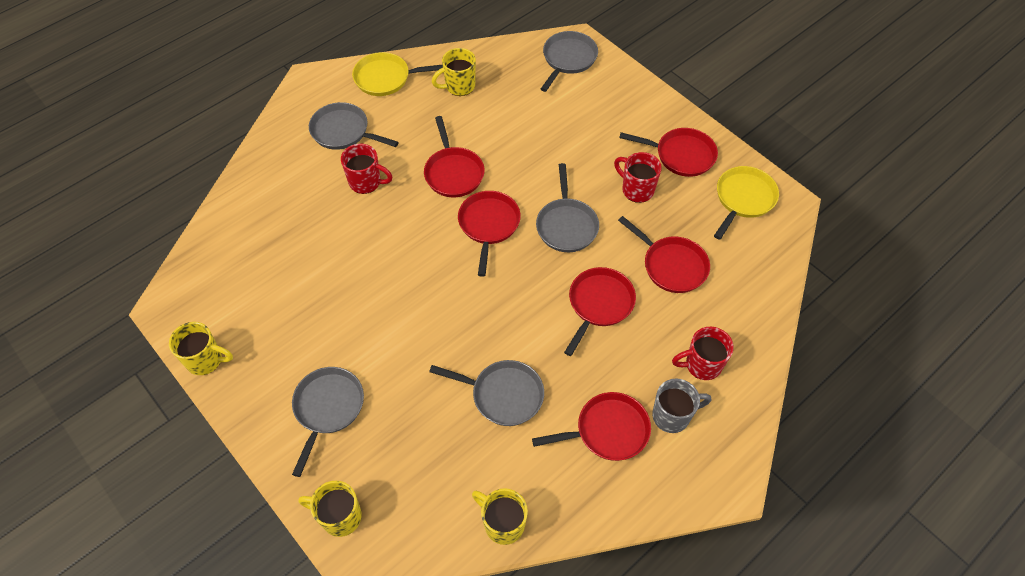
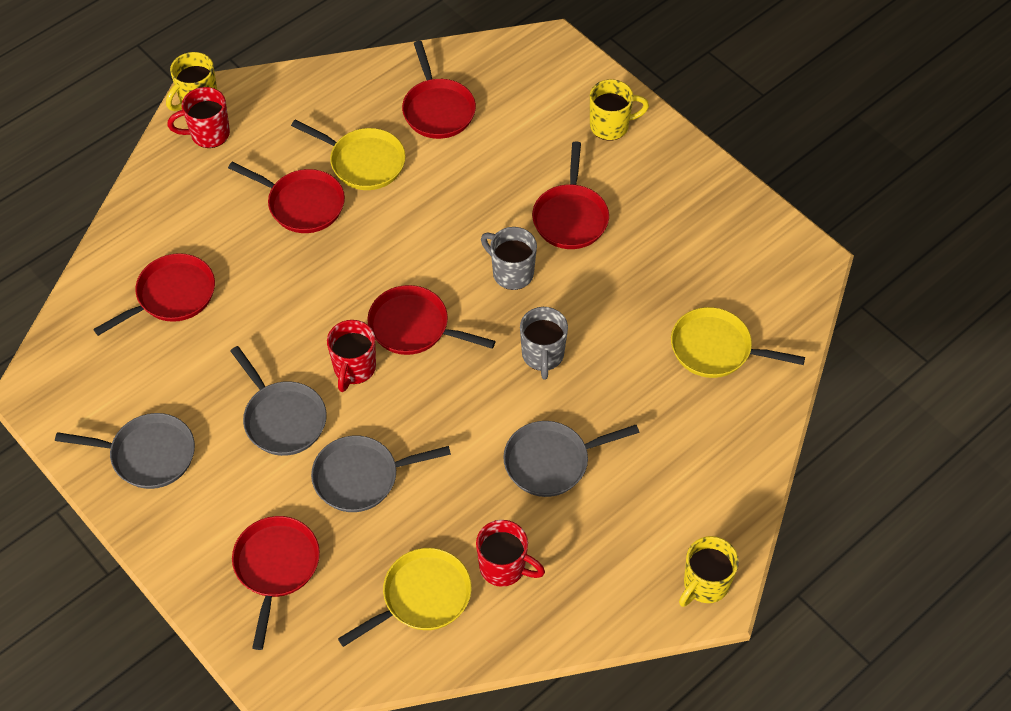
grey mug: [652,379,711,433] = 1 -> [481,227,537,290] [520,307,568,380] = 2
grey pan: [292,367,364,477] [309,102,398,150] [429,360,544,426] [536,163,599,252] [541,31,598,92] = 5 -> [55,413,195,489] [230,346,327,456] [311,435,451,512] [503,421,640,497] = 4
yellow mug: [169,322,233,375] [298,481,362,537] [432,48,476,96] [472,488,528,545] = 4 -> [166,52,217,111] [590,79,649,141] [679,536,739,607] = 3
yellow pan: [352,52,443,96] [714,166,779,240] = 2 -> [291,120,406,190] [338,548,472,647] [671,307,805,378] = 3

